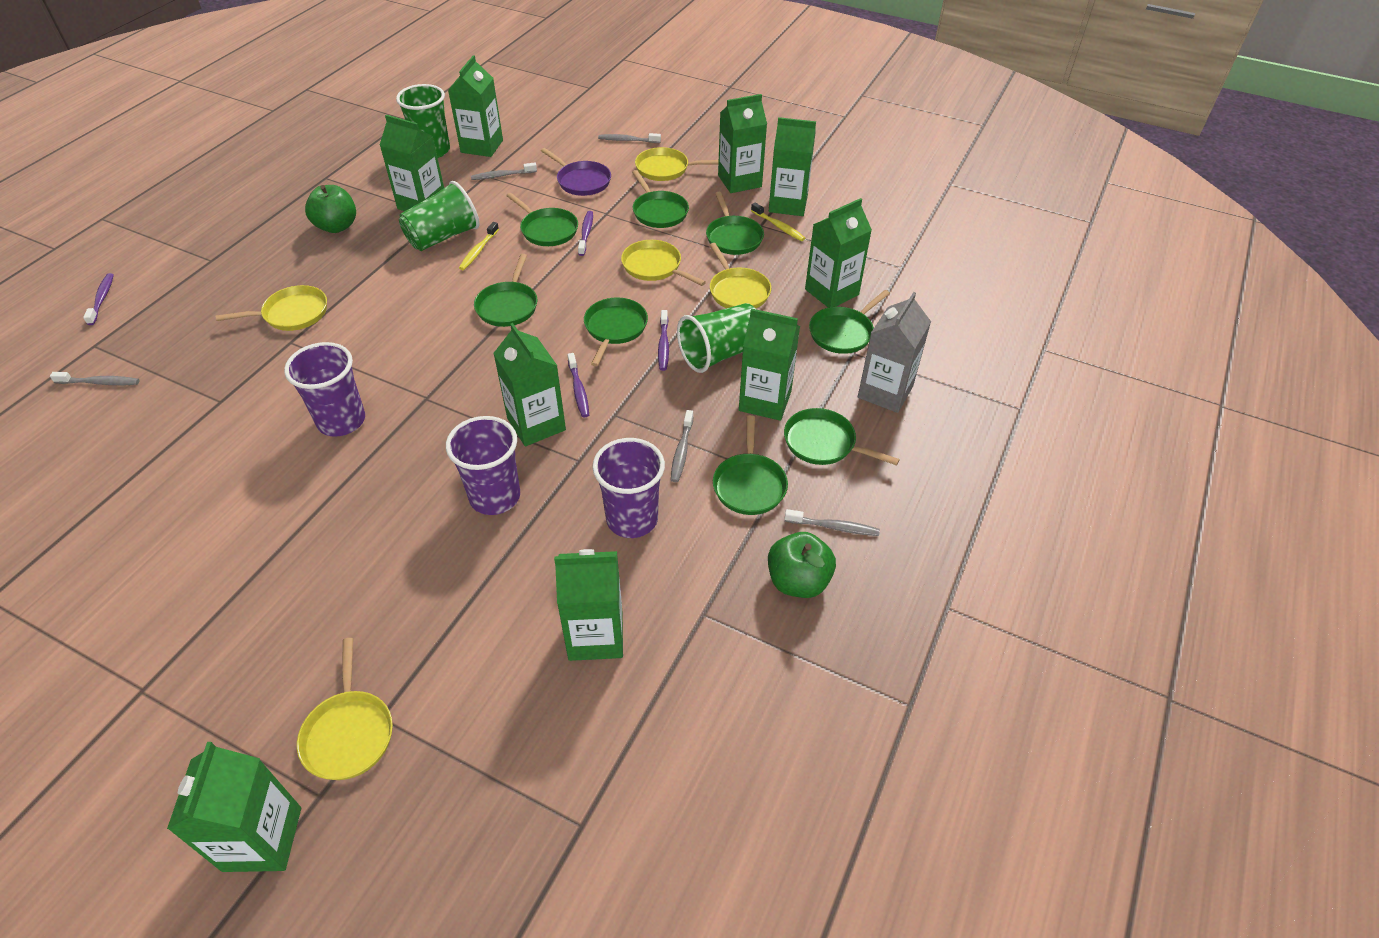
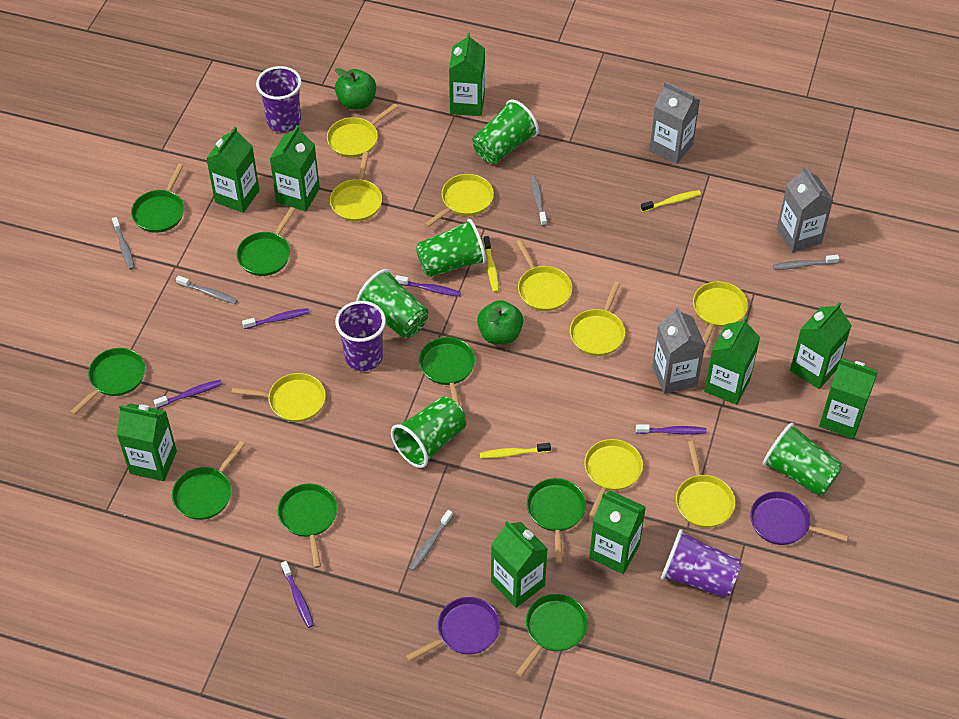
green cup: [396,84,450,158] [399,181,479,251] [677,303,757,373] = 3 -> [356,269,428,338] [391,396,466,468] [416,219,486,277] [473,100,539,164] [763,423,842,496] = 5
grey carton: [858,292,931,413] = 1 -> [649,81,700,164] [652,307,705,394] [777,166,833,253] = 3
purple pan: [541,148,611,196] = 1 -> [406,597,500,661] [750,491,848,545] = 2
purple toothbrush: [83,273,114,325] [567,353,589,418] [578,211,593,256] [658,310,669,371] = 4 -> [154,380,222,408] [242,308,309,329] [281,561,314,628] [395,275,461,297] [636,424,707,434] = 5
yellow pan: [216,285,327,331] [297,638,393,780] [621,240,706,286] [635,147,719,181] [710,243,771,308] = 5 -> [232,373,326,422] [327,103,398,158] [330,152,382,222] [424,174,494,227] [516,240,572,311] [570,281,625,356] [584,439,643,518] [676,441,735,528] [693,281,748,350] = 9
yellow toothbrush: [459,222,499,270] [751,203,805,241] = 2 -> [480,443,551,458] [484,236,499,292] [641,190,701,212] = 3

